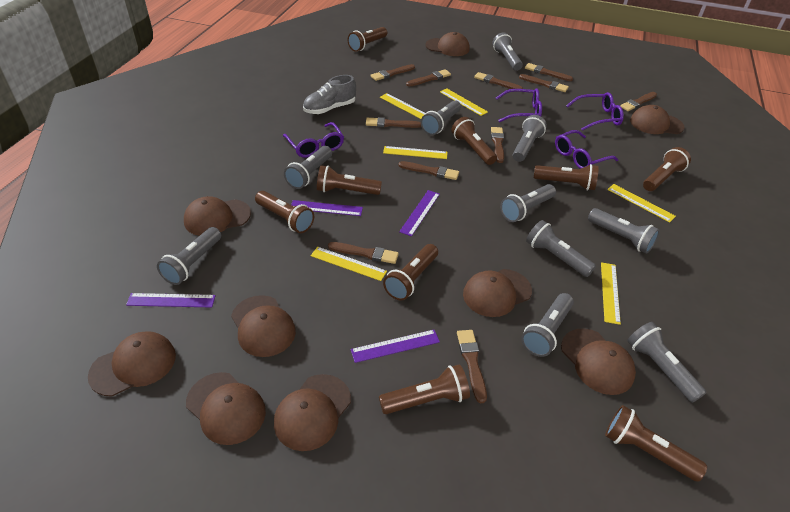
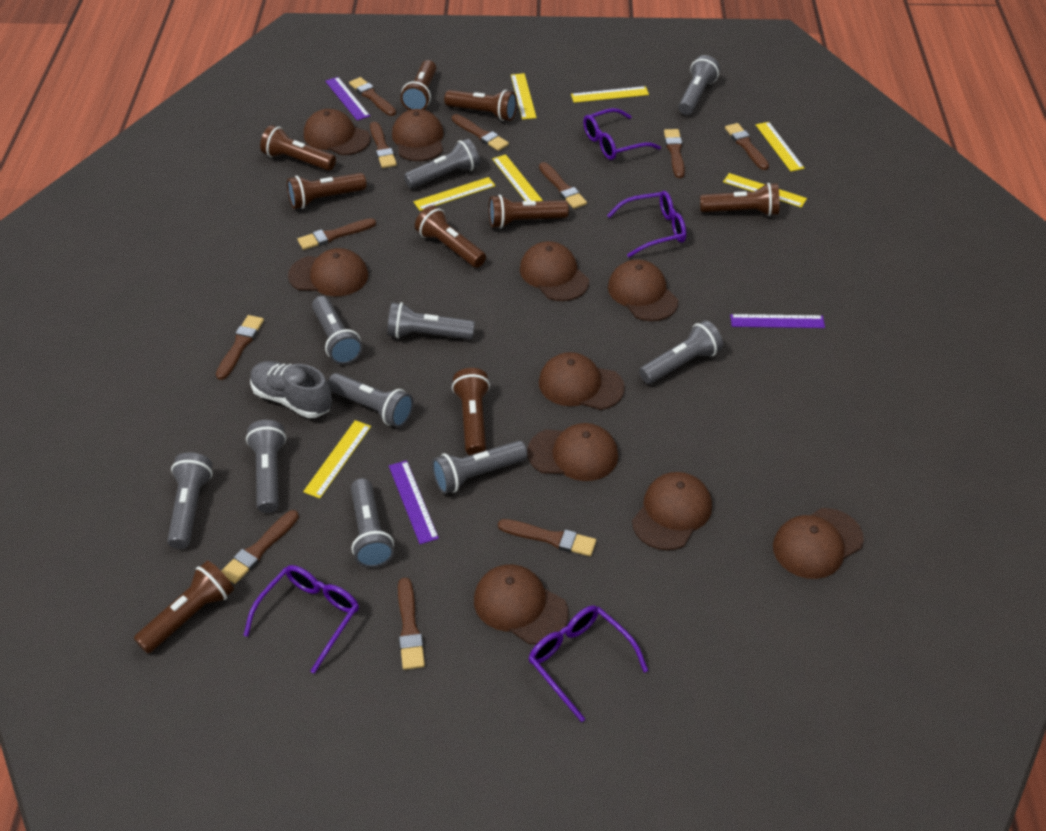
brown cap: [88,331,176,396] [184,196,251,236] [186,372,266,445] [231,295,296,357] [274,374,351,451] [425,32,470,56] [463,269,532,317] [561,328,636,395] [630,105,684,134] = 9 -> [288,248,368,296] [304,109,371,155] [392,109,443,161] [474,564,569,644] [520,241,589,301] [527,423,618,481] [539,352,625,410] [608,259,678,321] [632,472,712,550] [773,508,864,579] = 10
purple ruler: [126,293,216,307] [291,200,363,216] [351,330,440,363] [399,190,440,237] = 4 -> [325,77,370,120] [389,460,439,544] [730,314,825,328] = 3
yellow ruler: [311,247,387,281] [380,93,425,119] [383,146,447,159] [440,89,488,116] [601,262,621,325] [607,184,676,223] = 6 -> [303,420,371,498] [413,177,496,211] [492,154,543,201] [511,73,537,119] [571,86,649,103] [723,173,807,208] [756,122,804,171] = 7

